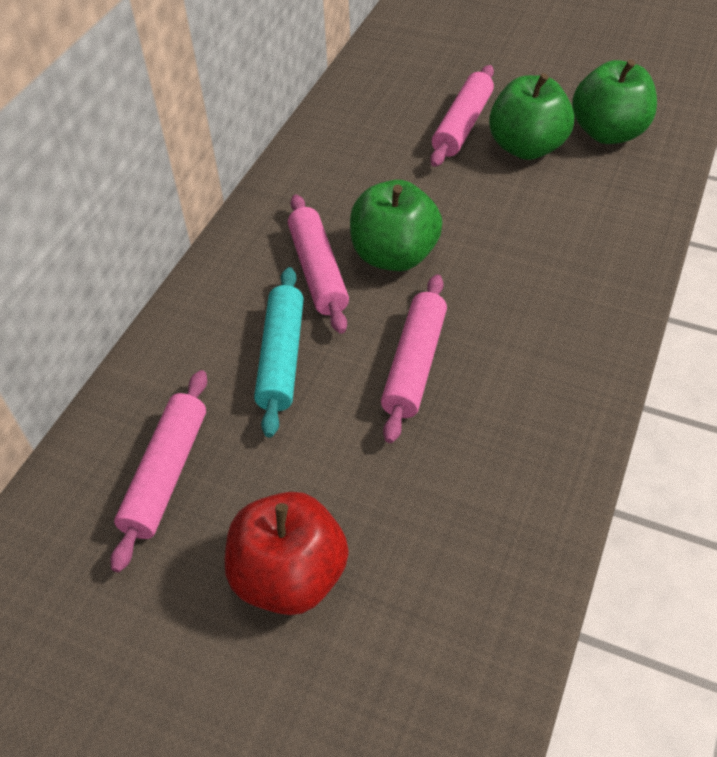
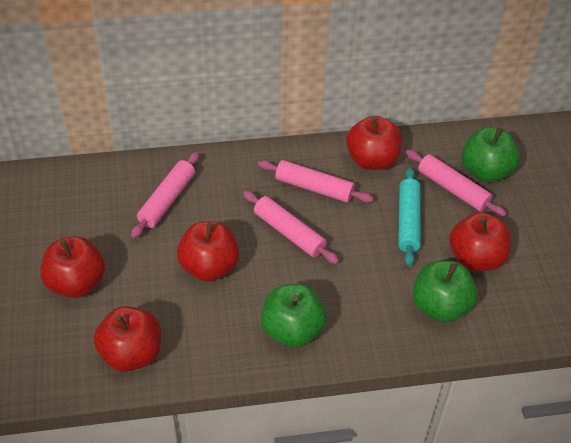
red apple: [225,492,349,615] = 1 -> [40,236,105,298] [94,306,161,372] [177,221,240,282] [346,116,402,170] [449,212,511,271] = 5

